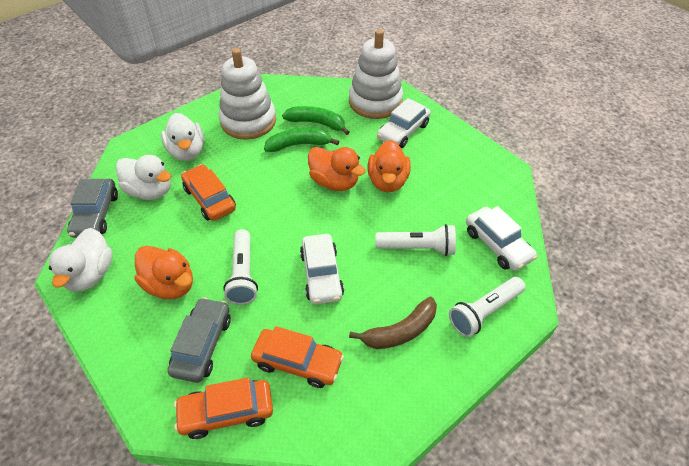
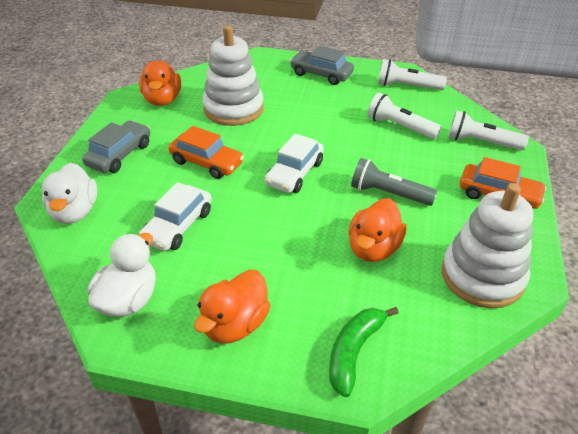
brown banana: [349,297,437,349] = 1 -> none = 0
green banana: [264,128,339,152] [282,106,350,135] = 2 -> [329,307,399,397] = 1
grey flashlight: none = 0 -> [351,158,437,206] = 1
orange car: [174,377,273,439] [181,164,236,221] [251,326,344,388] = 3 -> [168,126,244,179] [460,157,547,209] = 2
white car: [300,234,344,304] [377,98,431,148] [466,206,537,271] = 3 -> [139,182,212,251] [265,134,324,193] = 2
white duck: [49,228,113,292] [116,155,171,200] [161,113,204,161] = 3 -> [42,163,97,224] [88,233,156,317] = 2

